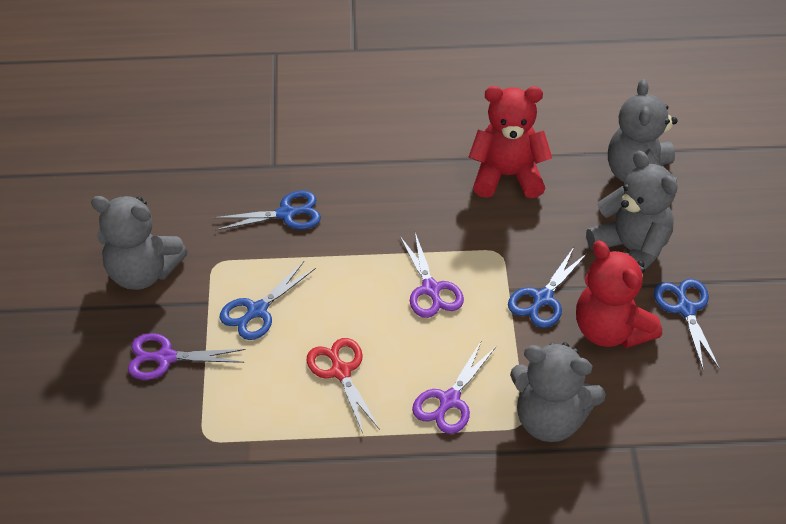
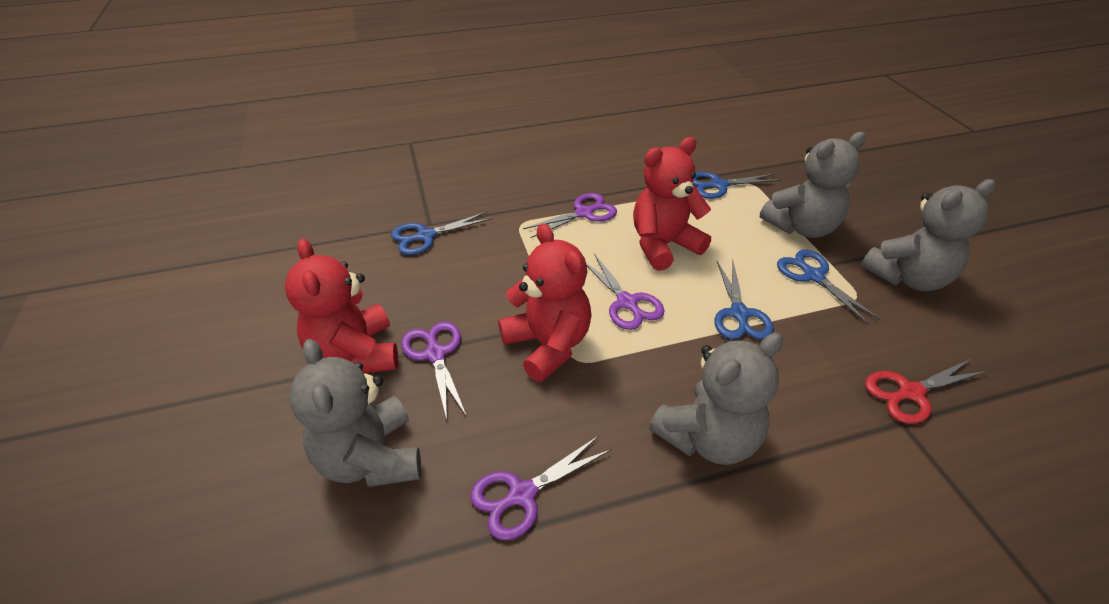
purple scissors: [128,333,246,380] [400,233,464,318] [412,340,497,434] = 3 -> [401,321,467,420] [470,435,611,541] [523,193,617,238] [586,254,665,330] = 4
red teddy bear: [469,86,552,198] [576,241,662,348] = 2 -> [285,238,398,373] [498,223,591,382] [633,137,711,271] = 3

